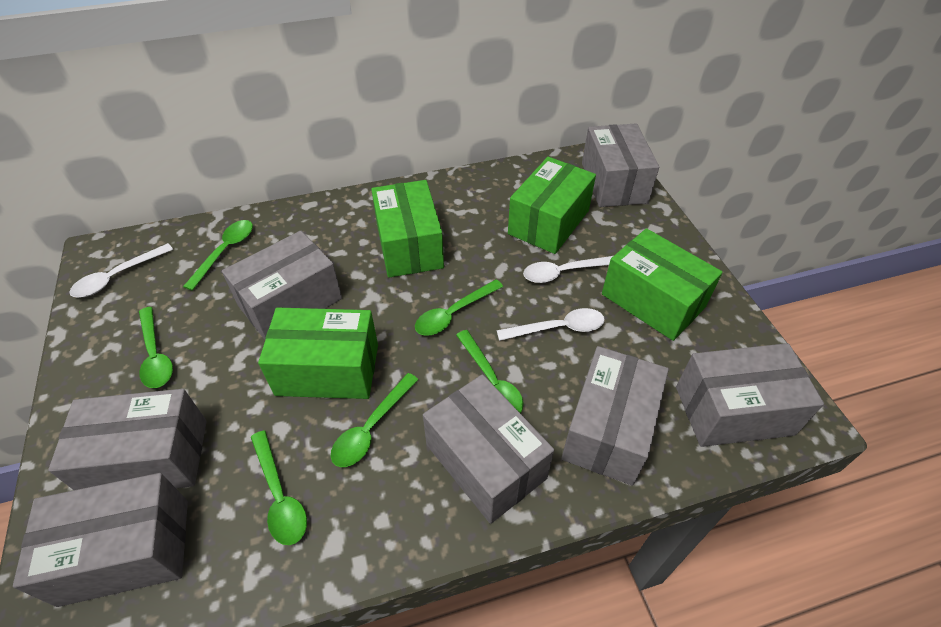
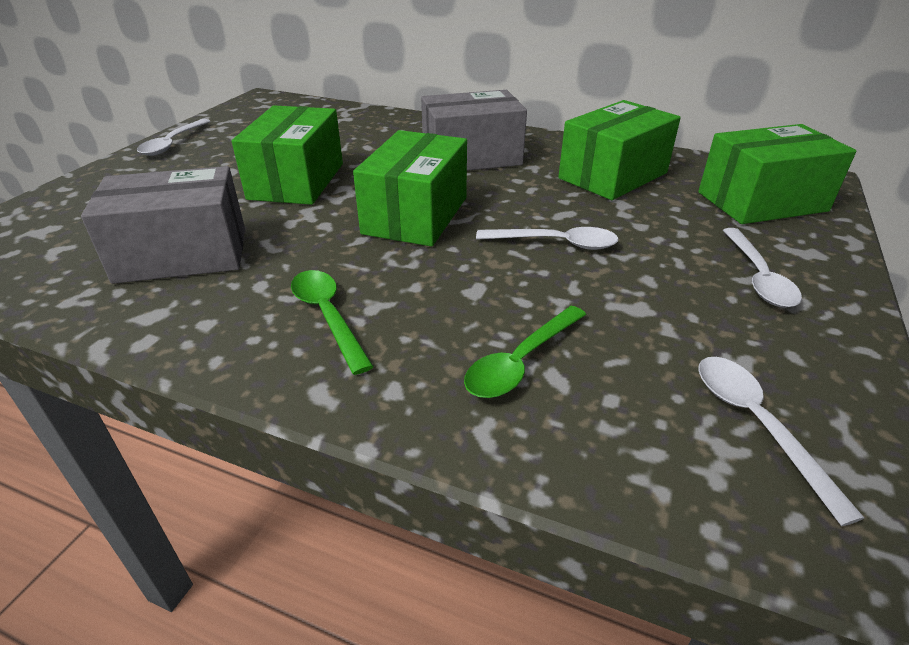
green spoon: [139,307,173,388] [183,220,253,291] [251,430,307,545] [331,373,419,467] [415,280,503,336] [456,330,524,413] = 6 -> [291,270,374,375] [464,306,586,398] = 2
grey box: [13,473,188,607] [48,389,207,490] [222,231,342,340] [423,374,554,524] [561,346,669,485] [582,124,659,207] [676,343,824,447] = 7 -> [81,166,245,284] [421,90,527,171] = 2
white spoon: [70,243,173,298] [497,308,605,341] [523,256,613,283] = 3 -> [137,119,211,156] [476,227,619,250] [699,357,864,526] [723,228,802,308] = 4

